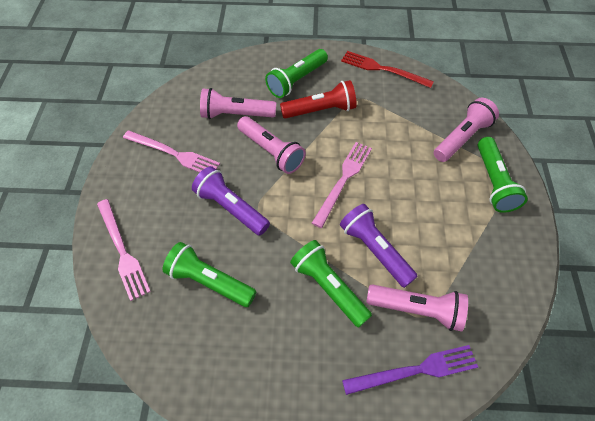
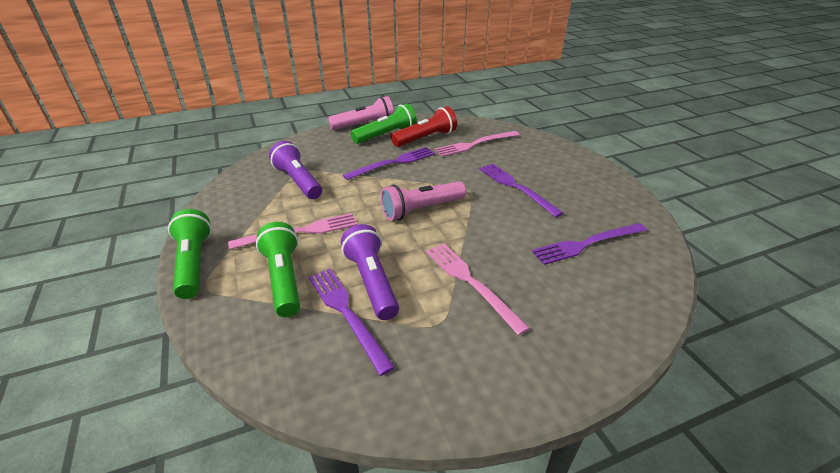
green flashlight: [163,242,256,307] [265,49,328,98] [290,240,372,328] [478,137,528,213] = 4 -> [168,209,212,299] [256,222,300,317] [351,103,417,144] = 3
pink flashlight: [200,88,276,119] [237,116,306,174] [366,284,468,331] [434,98,499,162] = 4 -> [328,96,394,130] [381,181,466,221] = 2
purple fork: [342,345,478,395] = 1 -> [308,269,395,376] [343,147,435,180] [479,163,564,217] [532,223,647,265] = 4
red fork: [341,51,434,88] = 1 -> none = 0

